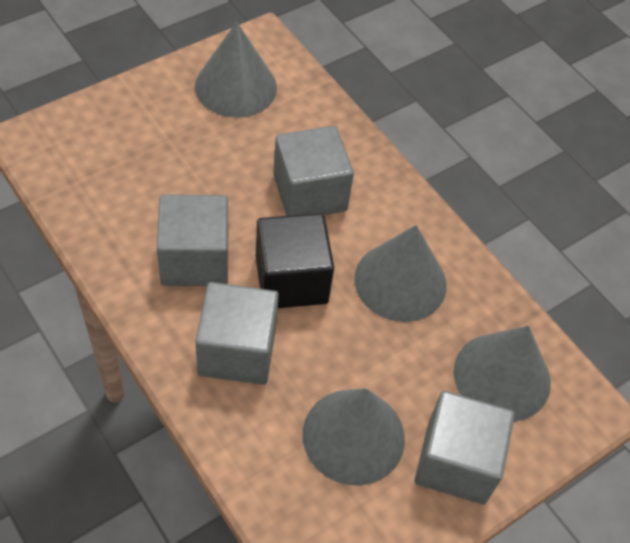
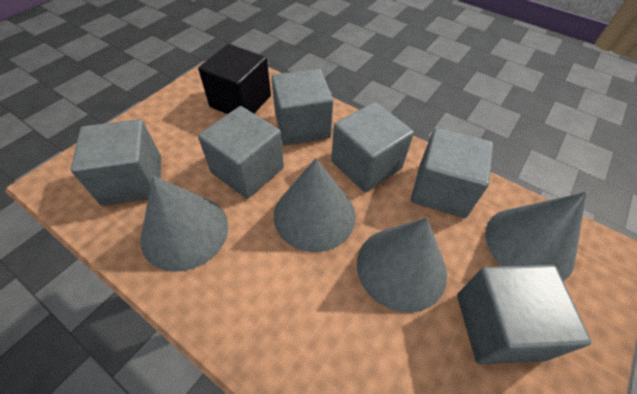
grey cube: [157,194,228,286] [195,282,279,385] [273,126,354,216] [415,391,515,505] = 4 -> [71,119,161,206] [198,106,284,199] [271,69,333,145] [331,102,414,192] [411,127,493,218] [457,265,592,365] = 6

